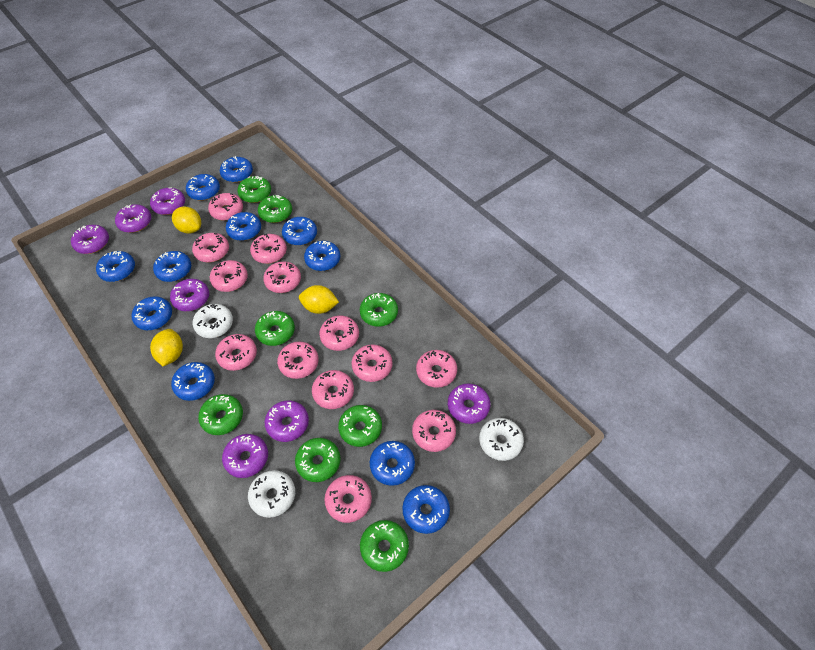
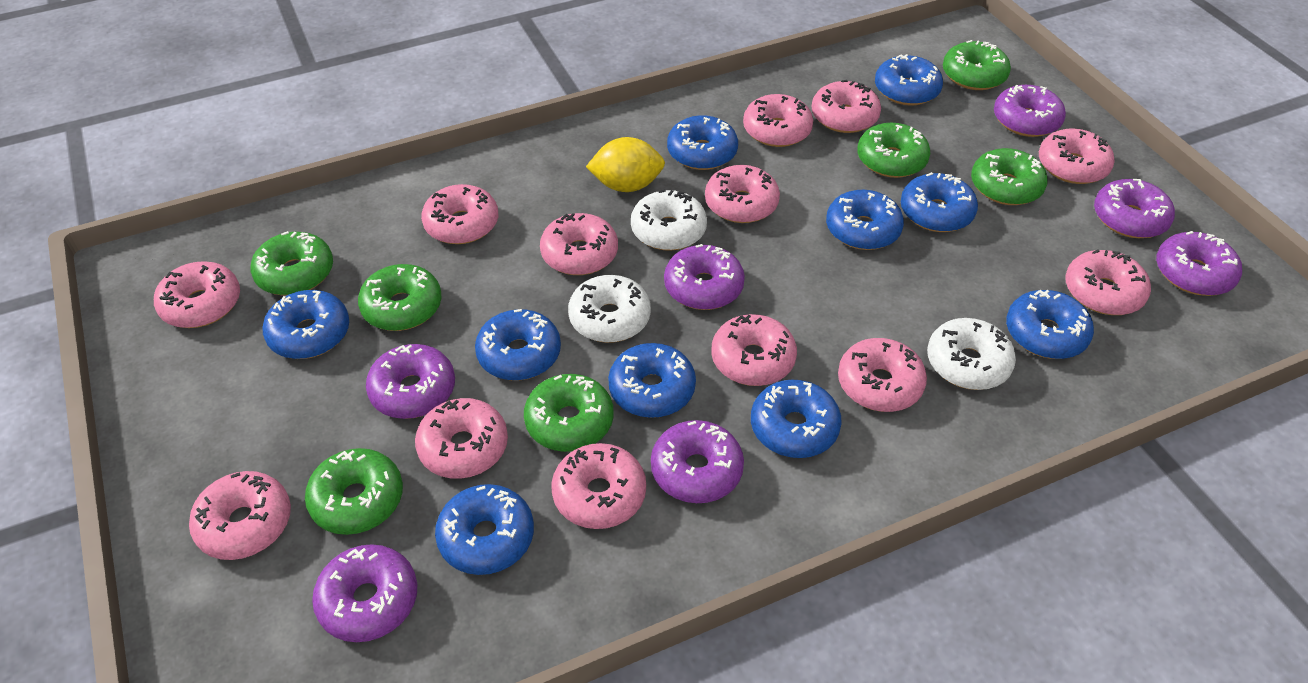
blue donut: [96,251,135,282] [132,296,172,330] [153,251,191,282] [171,362,215,401] [186,174,220,200] [220,156,253,182] [226,212,261,241] [282,217,317,246] [304,241,340,271] [370,441,415,486] [402,485,450,534] = 11 -> [262,290,349,359] [435,484,534,575] [475,309,561,381] [608,343,696,418] [667,115,738,170] [751,379,842,458] [826,190,904,250] [875,54,943,106] [901,172,978,232] [1006,289,1094,359] = 10
green donut: [198,394,243,435] [237,176,271,203] [255,311,295,346] [258,195,292,223] [295,438,341,482] [338,405,382,447] [360,293,398,327] [360,520,409,572] = 8 -> [251,231,333,296] [305,448,403,535] [358,264,441,331] [524,374,614,452] [857,123,930,178] [943,40,1011,90] [971,148,1048,205] = 7
yellow lemon: [150,329,183,366] [172,207,201,233] [299,285,339,314] = 3 -> [586,137,665,192] = 1

